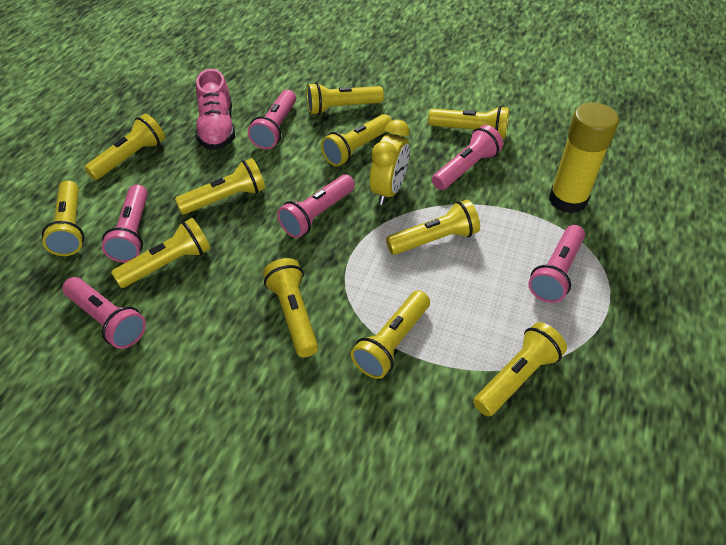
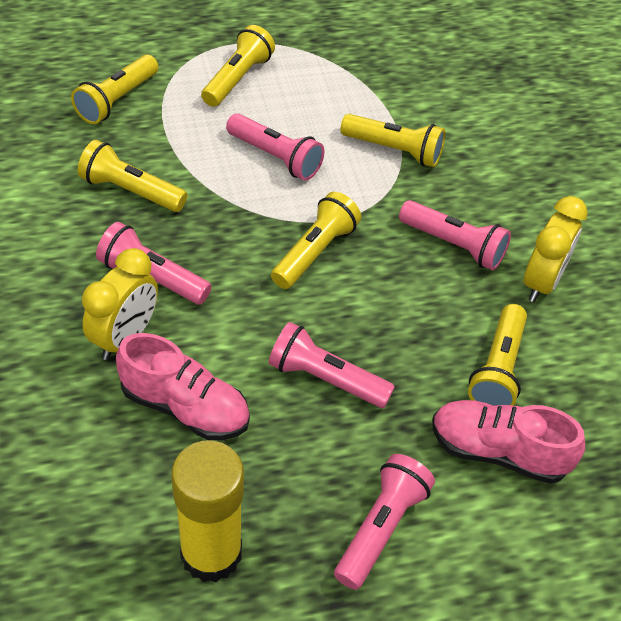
pink flashlight: [62,277,146,349] [102,185,148,263] [248,90,296,149] [277,174,355,238] [432,125,503,190] [528,225,585,303] = 6 -> [96,222,212,304] [226,113,325,180] [269,322,395,408] [334,454,435,590] [399,200,511,270] = 5
pink shoe: [196,69,235,150] = 1 -> [116,333,250,440] [432,400,585,484] = 2
yellow clock: [370,120,410,205] = 1 -> [82,248,158,360] [524,196,588,302] = 2
yellow flashlight: [42,180,84,256] [84,114,165,180] [111,218,210,288] [175,158,265,215] [263,258,319,357] [307,82,384,115] [321,114,392,167] [351,291,430,379] [386,200,480,255] [428,106,509,139] [473,322,567,416] = 11 -> [71,55,158,124] [78,140,187,212] [201,25,275,107] [271,192,361,289] [340,114,446,167] [468,304,527,406] = 6

